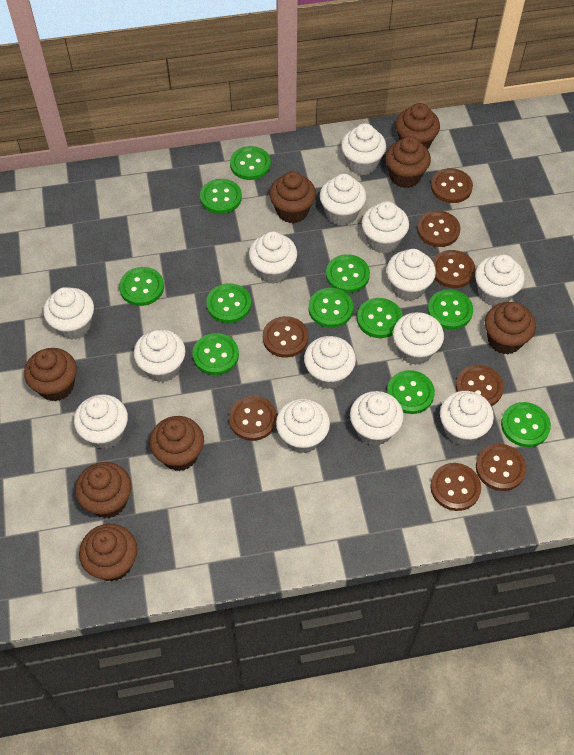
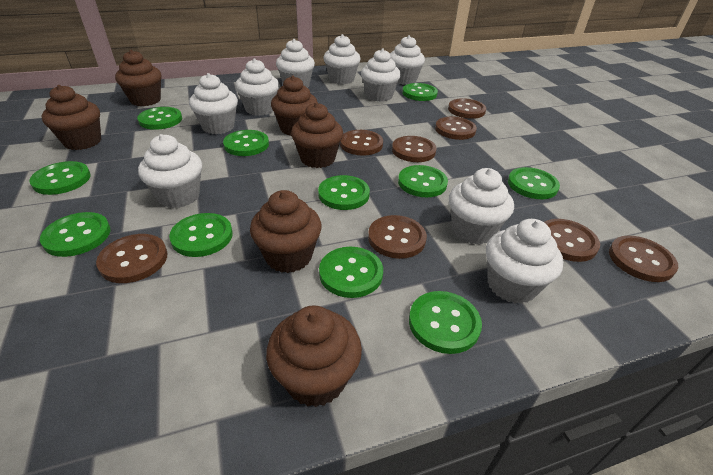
brown cupcake: [24,348,77,401] [75,462,131,518] [79,524,137,582] [150,416,204,471] [269,171,316,223] [385,136,431,188] [396,103,440,149] [485,302,536,354] = 8 -> [42,85,101,150] [115,50,162,106] [250,190,322,273] [266,305,362,407] [271,76,317,136] [291,102,343,168] = 6
white cupcake: [43,287,94,340] [74,394,128,449] [134,329,185,382] [249,231,297,284] [276,399,330,453] [304,336,356,389] [320,174,366,226] [341,123,386,175] [350,391,404,446] [361,201,409,254] [387,249,436,301] [393,312,444,365] [440,391,494,445] [475,254,525,306] = 14 -> [138,134,202,208] [189,73,238,134] [235,58,279,116] [276,39,315,88] [324,34,361,84] [361,49,401,102] [390,35,425,85] [449,168,514,244] [486,219,564,304] = 9

